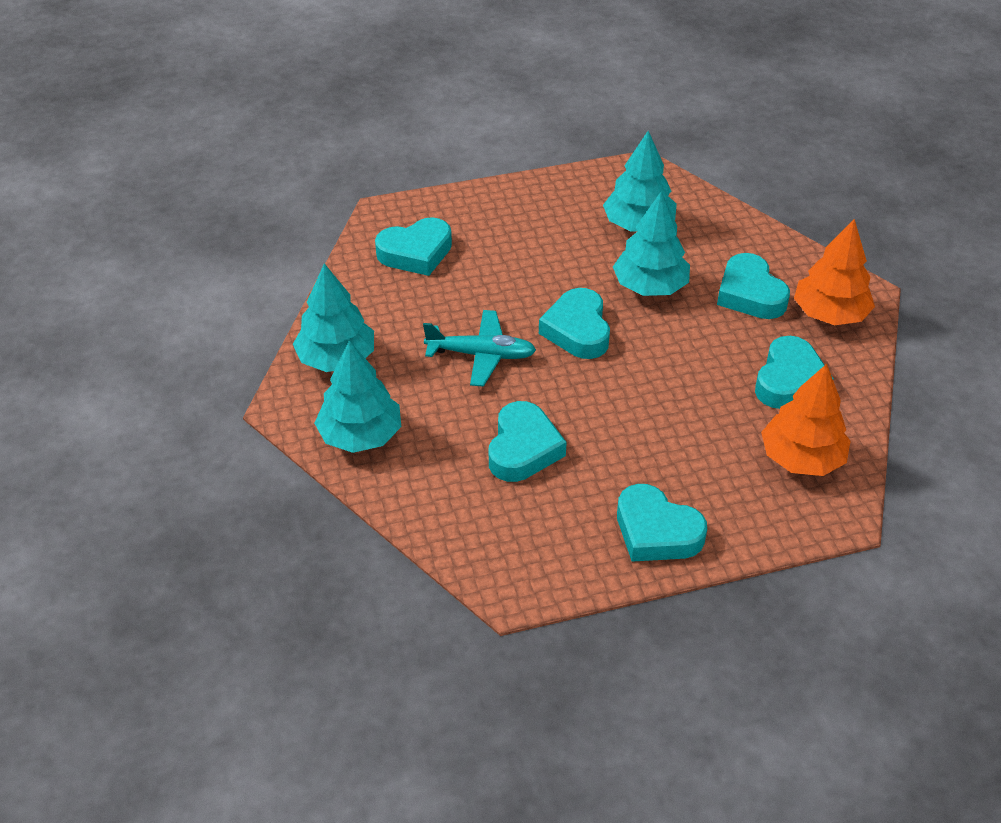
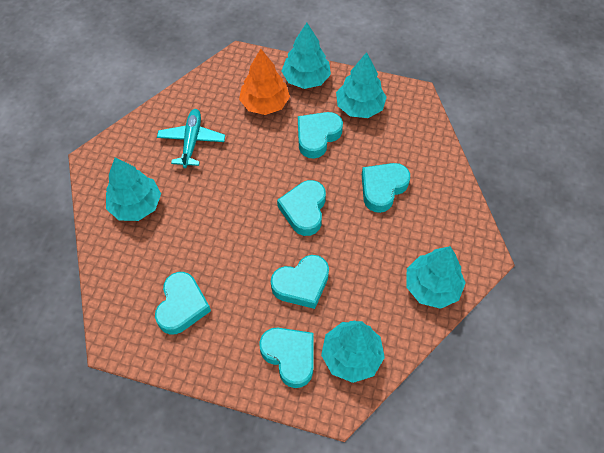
orange tree: [761,364,850,476] [794,219,875,325] = 2 -> [239,49,290,115] = 1
turquoise tree: [293,263,374,372] [314,340,401,453] [603,131,677,232] [613,192,690,296] = 4 -> [106,157,161,221] [282,23,331,89] [321,320,385,383] [336,52,387,118] [406,246,466,309] = 5

